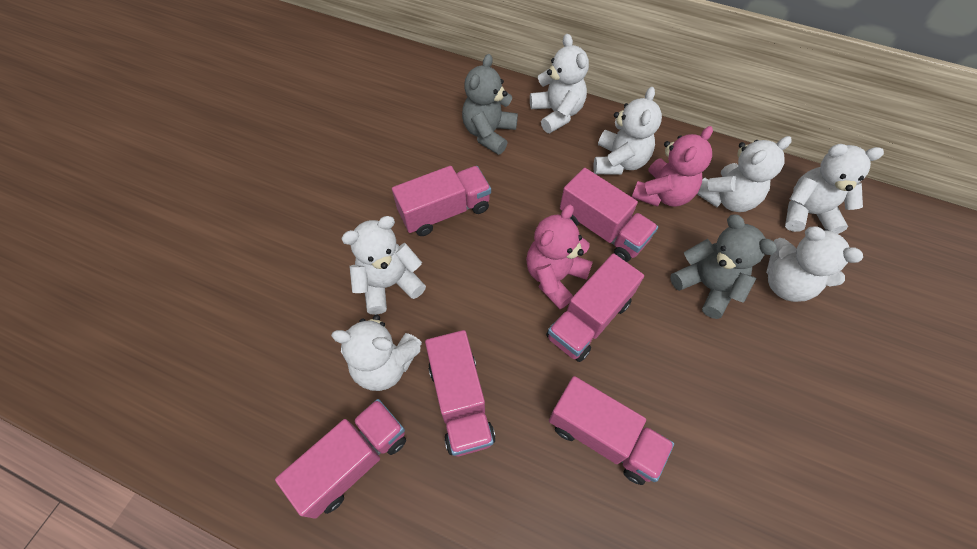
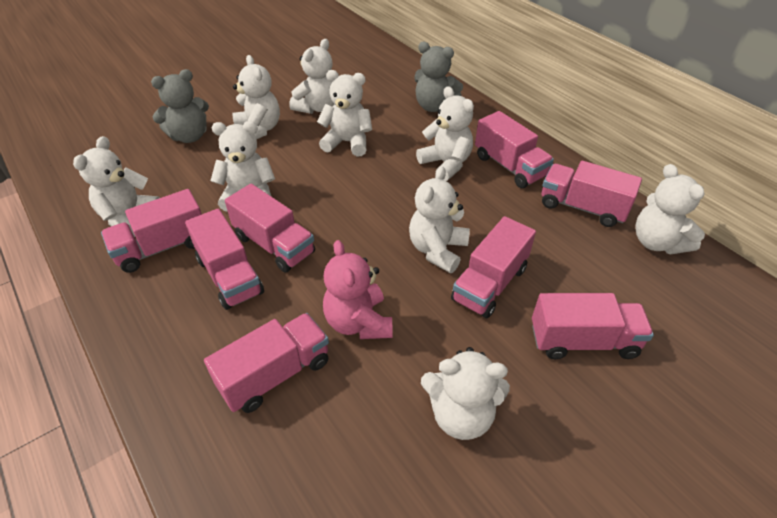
pink teddy bear: [526,205,593,309] [632,126,713,207] = 2 -> [323,240,393,339] = 1
pink truck: [275,399,406,519] [392,166,491,236] [425,330,496,456] [546,253,644,362] [549,376,674,485] [560,168,658,262] = 6 -> [101,189,202,273] [185,209,264,310] [204,313,329,413] [225,184,315,272] [451,216,536,318] [475,111,554,188] [532,293,654,359] [542,161,642,227] = 8
white teddy bear: [331,315,422,391] [341,216,426,315] [530,34,589,133] [593,87,662,175] [697,136,792,212] [766,226,863,302] [785,144,884,234] = 7 -> [73,136,160,237] [210,121,275,212] [233,55,280,139] [289,39,334,114] [317,70,372,156] [409,166,470,273] [416,86,474,181] [421,347,510,440] [636,164,705,255] = 9

